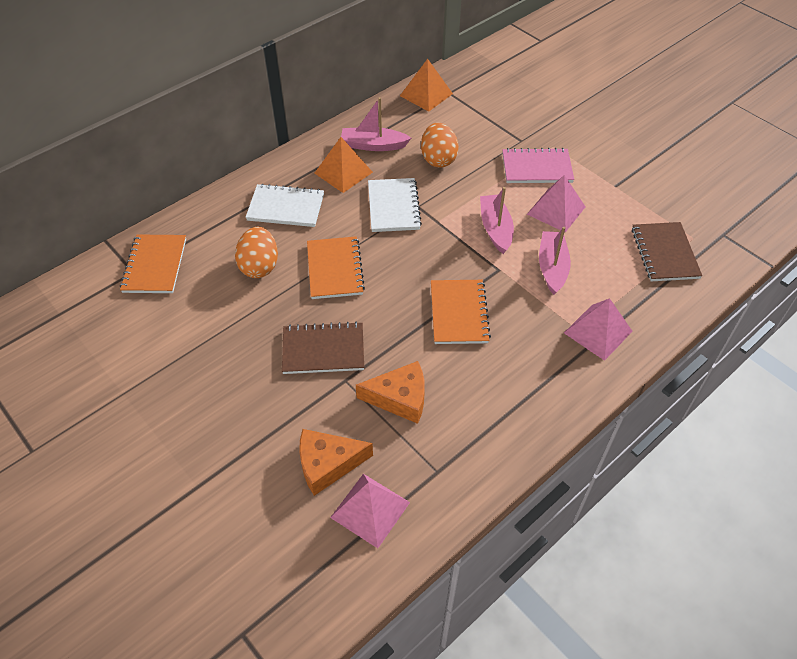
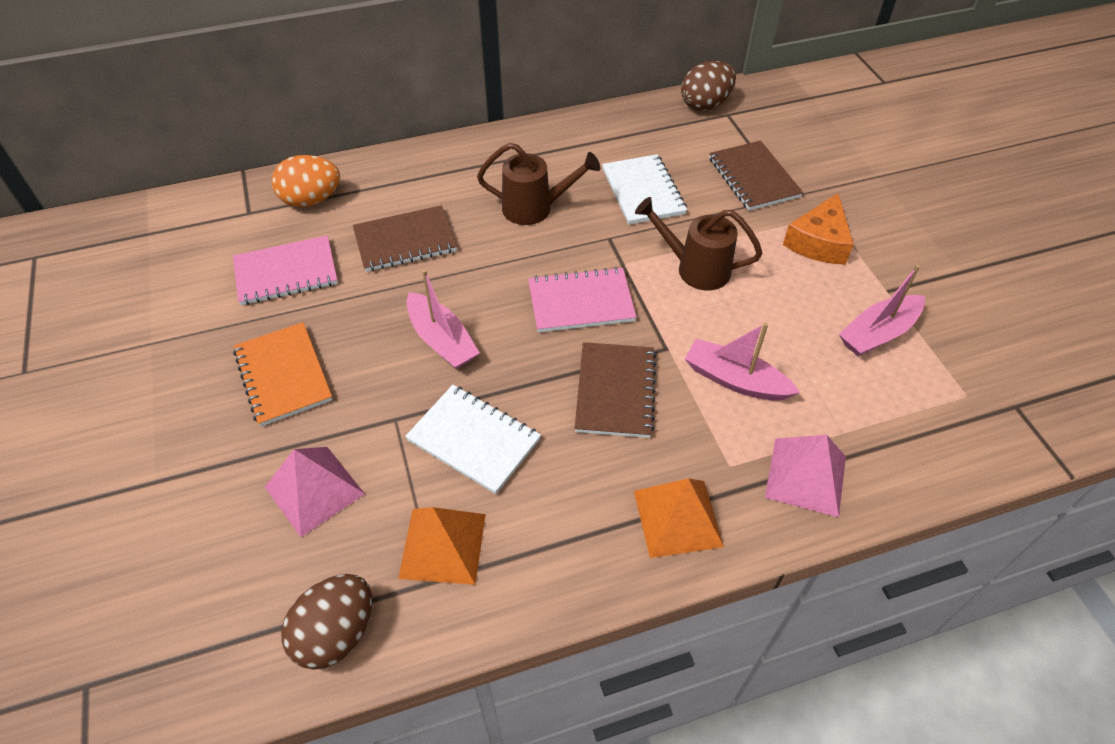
brown egg: none = 0 -> [281,574,372,670] [681,61,736,111] = 2
brown notebook: [282,322,364,374] [632,222,702,282] = 2 -> [353,205,457,272] [575,342,656,438] [709,141,803,211] = 3
brown watering can: none = 0 -> [477,143,600,225] [635,197,762,290] = 2
orange cheese: [299,429,373,496] [356,361,425,424] = 2 -> [783,193,854,265] = 1
orange egg: [235,227,278,278] [421,123,459,168] = 2 -> [272,155,340,207] = 1
orange notebook: [120,235,186,293] [307,236,365,299] [431,280,491,344] = 3 -> [233,322,333,426] = 1
pink notebook: [502,148,574,183] = 1 -> [233,235,338,305] [528,267,637,332] = 2
pink pyramid: [330,474,410,548] [527,175,585,233] [564,298,632,361] = 3 -> [265,447,365,537] [765,435,846,517] = 2

